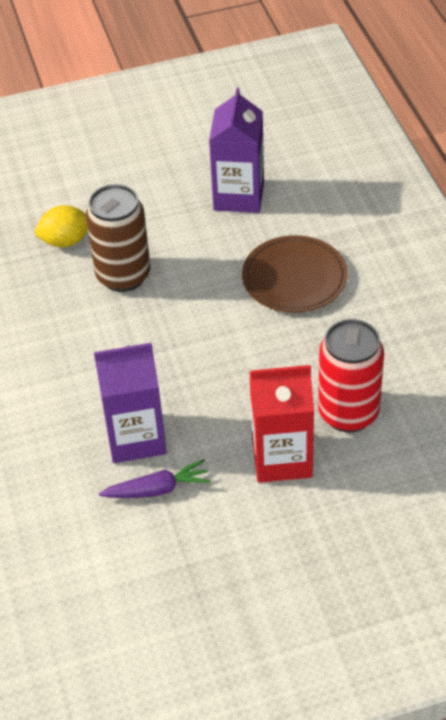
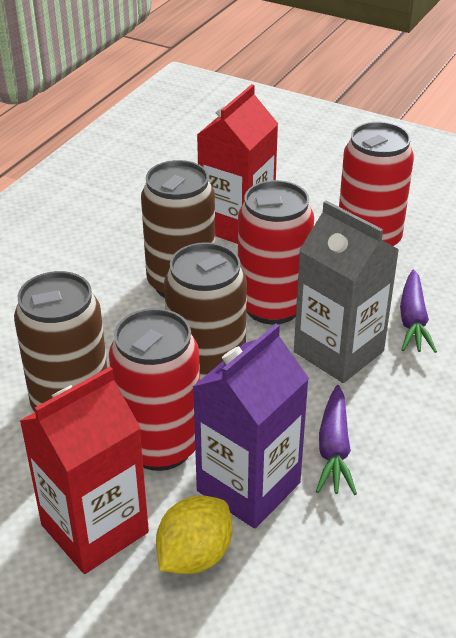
brown can: [86,184,150,292] = 1 -> [14,271,107,412] [141,160,215,298] [164,242,247,380] = 3
brown plate: [242,235,348,313] = 1 -> none = 0
grey carton: none = 0 -> [294,200,399,383] = 1
purple carrot: [99,459,211,498] = 1 -> [316,385,357,495] [400,269,437,353] = 2
purple carton: [94,343,167,463] [209,87,264,213] = 2 -> [193,324,309,529] = 1
red can: [318,319,384,432] = 1 -> [109,308,200,471] [238,180,314,325] [339,122,414,246] = 3
red carton: [249,365,314,483] = 1 -> [20,367,149,574] [197,84,278,244] = 2

